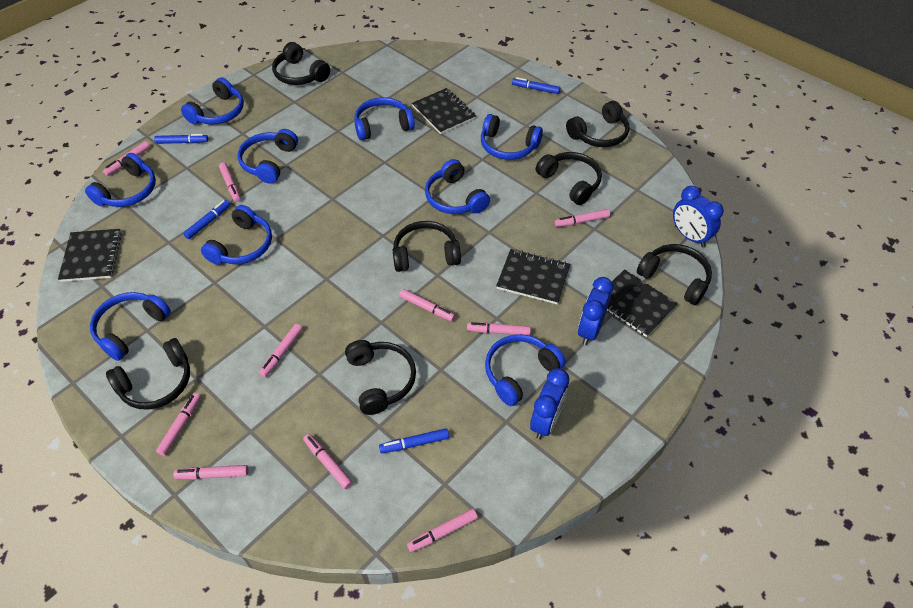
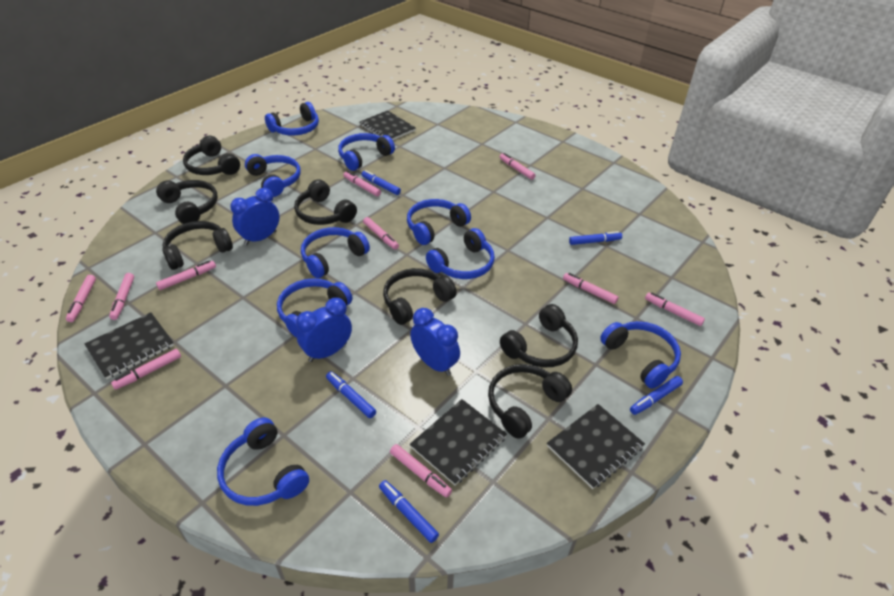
blue marker: [154,134,208,144] [183,200,230,239] [379,428,449,453] [512,77,560,94] = 4 -> [326,371,376,418] [361,170,401,195] [379,480,439,543] [569,231,622,245] [630,376,683,415] = 5

